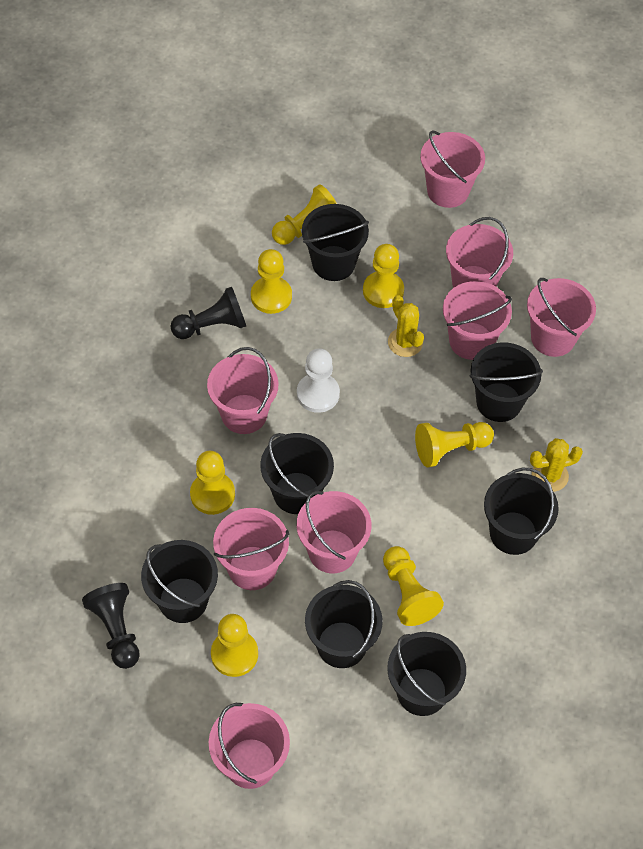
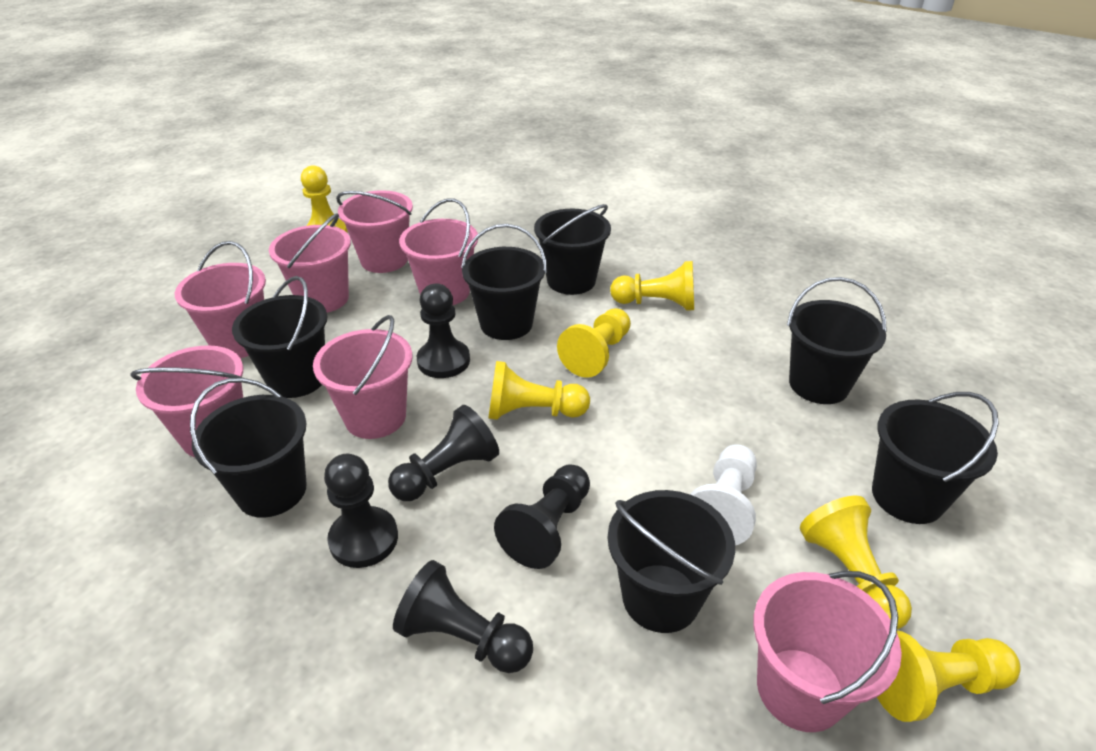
black pawn: [82,583,140,669] [170,287,246,339] = 2 -> [324,453,398,568] [388,405,499,501] [393,560,533,673] [417,284,470,378] [494,464,590,569] = 5
pink bucket: [207,347,279,434] [209,703,290,789] [213,508,289,590] [297,491,371,573] [420,130,485,208] [443,281,512,360] [446,217,513,288] [527,278,596,357] = 8 -> [130,345,243,457] [175,241,266,358] [269,213,351,313] [313,315,413,439] [336,190,413,273] [399,198,478,305] [753,571,902,732] = 7
yellow cactus: [388,295,424,357] [530,438,583,492] = 2 -> none = 0
yellow pawn: [190,451,235,515] [211,614,258,677] [251,249,292,314] [272,184,337,245] [363,244,404,308] [383,546,444,626] [415,422,494,468] = 7 -> [301,165,348,233] [488,361,590,420] [557,308,631,378] [610,261,694,311] [800,495,912,629] [877,630,1021,722] = 6

